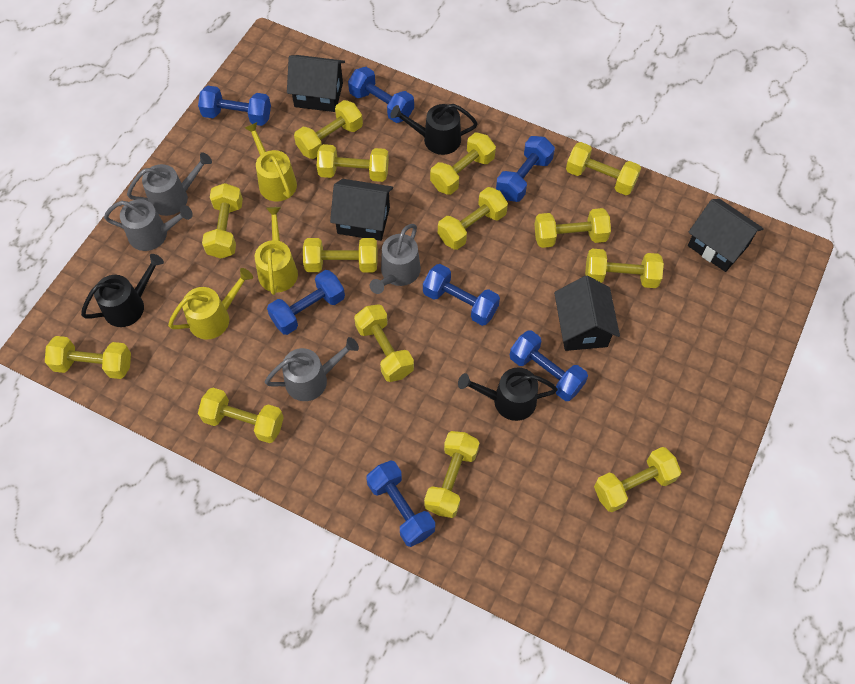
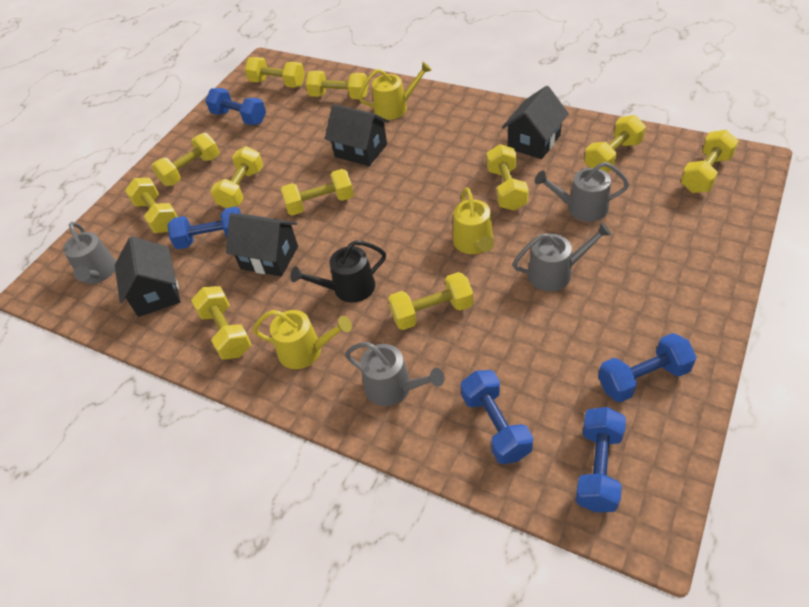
black watering can: [81,254,164,327] [390,104,478,155] [458,367,558,421] = 3 -> [290,240,386,303] = 1
blue dumbbell: [198,86,271,126] [267,270,345,335] [348,67,414,123] [366,460,435,547] [423,264,500,326] [496,136,555,202] [510,330,588,401] = 7 -> [167,207,241,249] [205,88,266,125] [461,370,533,464] [575,407,626,512] [598,333,697,402] = 5
yellow dumbbell: [45,336,131,379] [198,388,284,443] [202,183,243,259] [294,100,363,159] [303,238,377,272] [317,144,389,182] [354,304,414,382] [424,431,479,518] [430,133,496,195] [438,187,508,250] [534,208,611,248] [566,142,641,195] [585,249,664,288] [594,447,681,512] = 14 -> [125,178,178,233] [152,133,220,186] [191,286,251,360] [210,146,264,208] [245,57,305,88] [281,169,354,216] [305,71,368,99] [388,272,474,330] [487,144,529,211] [584,115,646,172] [681,130,739,193] = 11

